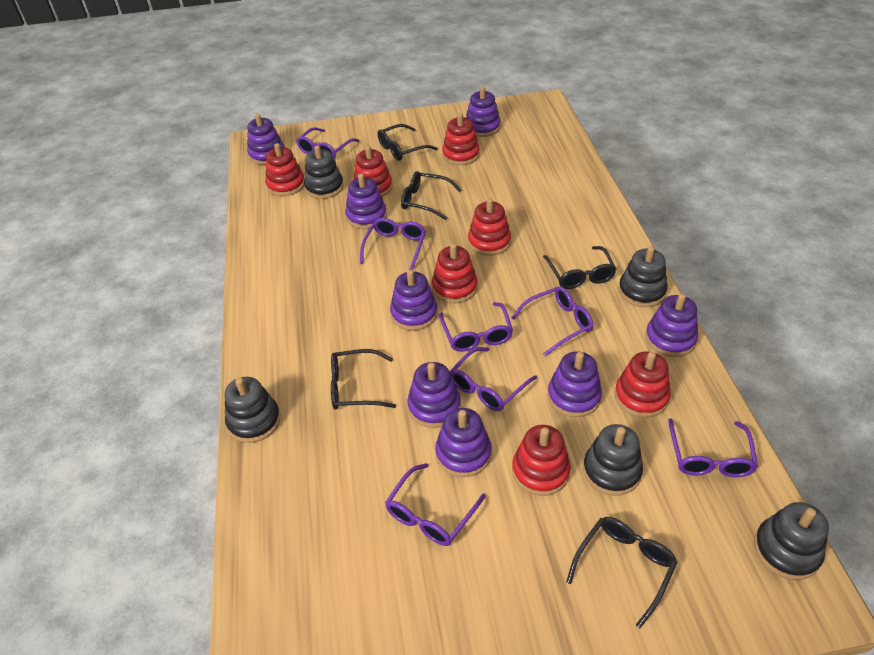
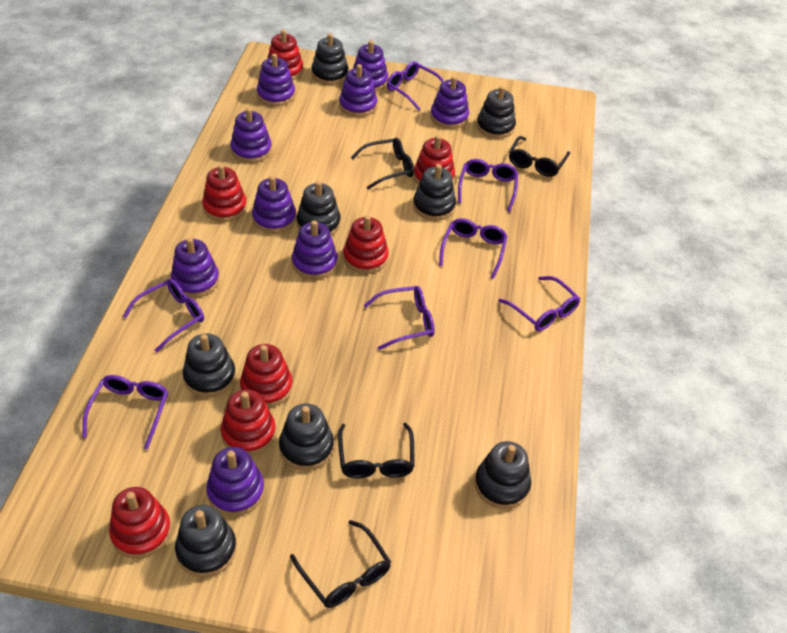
black glasses: [331,349,396,410] [378,124,438,161] [401,171,461,220] [543,246,616,289] [566,517,678,628] = 5 -> [290,520,391,608] [338,423,415,479] [351,138,414,189] [509,136,570,177] = 4
black stacking toy: [224,377,280,443] [304,145,344,199] [583,424,643,496] [619,246,668,307] [754,502,829,580] = 5 -> [175,505,237,577] [183,333,236,397] [279,404,334,470] [297,181,341,235] [312,33,348,85] [413,164,456,221] [475,441,531,509] [477,86,516,139] = 8
purple stacking toy: [247,114,284,165] [345,174,387,229] [390,270,438,331] [407,362,461,428] [435,408,492,477] [466,87,501,137] [548,352,602,417] [645,294,698,357] = 8 -> [171,237,219,298] [206,447,265,516] [230,108,272,163] [252,176,296,233] [257,54,295,106] [292,220,338,279] [339,64,377,117] [353,40,388,91] [431,76,469,129] = 9

